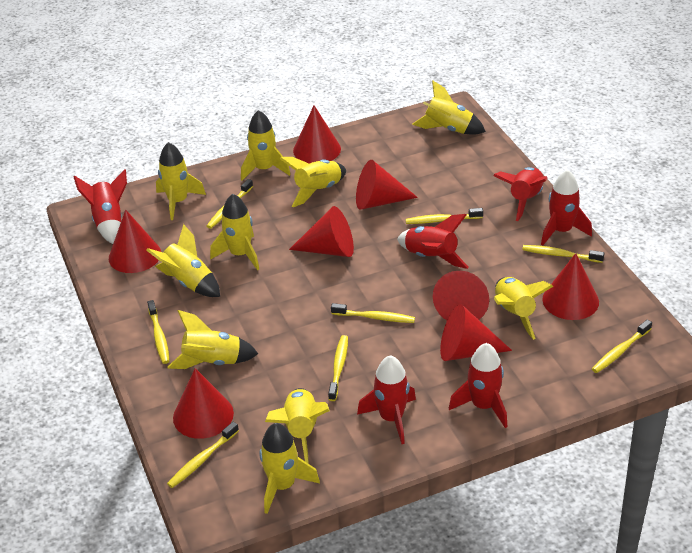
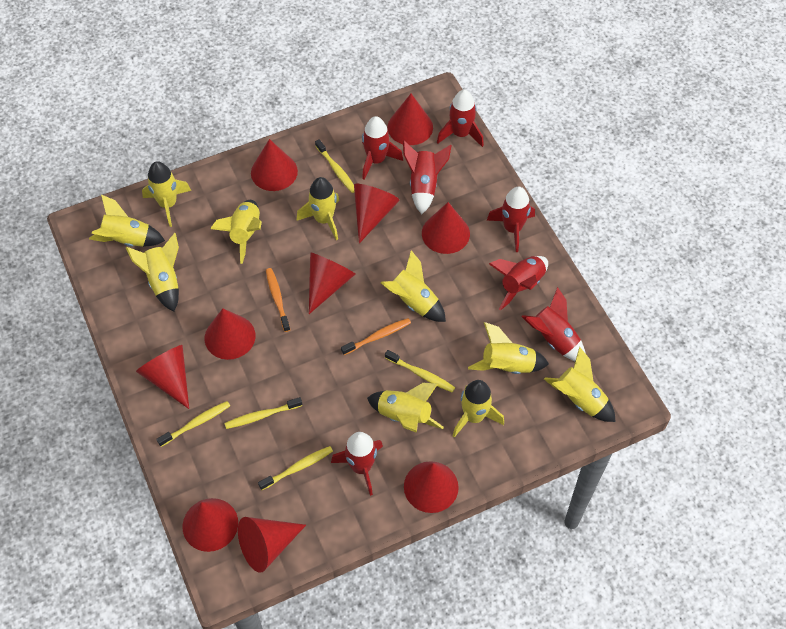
orange toothbrush: none = 0 -> [266,268,290,332] [341,318,411,355] = 2
red cone: [109,210,161,273] [173,368,234,439] [289,206,354,257] [293,105,341,164] [356,160,418,210] [433,271,489,320] [440,304,512,361] [542,253,599,320] = 8 -> [136,345,189,409] [183,498,238,552] [205,308,256,360] [238,517,306,573] [251,139,298,191] [309,252,356,314] [354,184,400,243] [388,94,433,145] [404,461,459,513] [422,202,470,254] = 10
red rocket: [74,169,127,244] [357,355,416,444] [397,214,469,269] [449,343,507,428] [493,167,548,221] [541,170,592,246] = 6 -> [331,432,383,496] [362,116,403,180] [403,141,452,214] [437,90,484,147] [487,186,535,252] [489,256,548,311] [522,287,586,361] = 7
yellow toothbrush: [147,300,170,364] [167,422,239,488] [207,179,253,229] [328,335,348,401] [331,303,415,323] [405,208,483,224] [522,245,605,263] [592,319,652,373] = 8 -> [156,401,230,447] [224,397,302,429] [258,446,333,490] [315,139,354,193] [385,350,455,392] = 5

